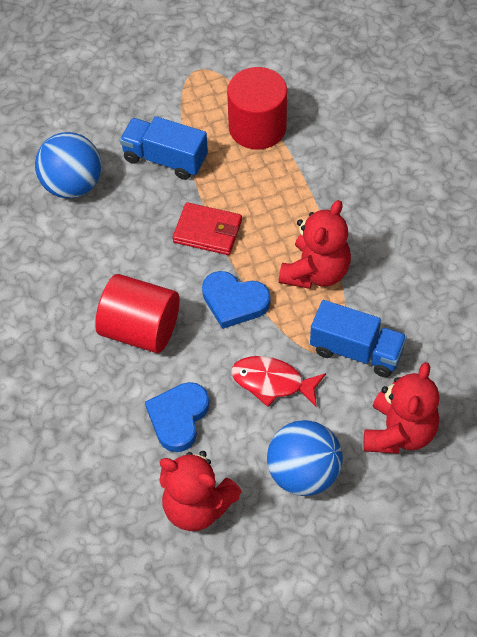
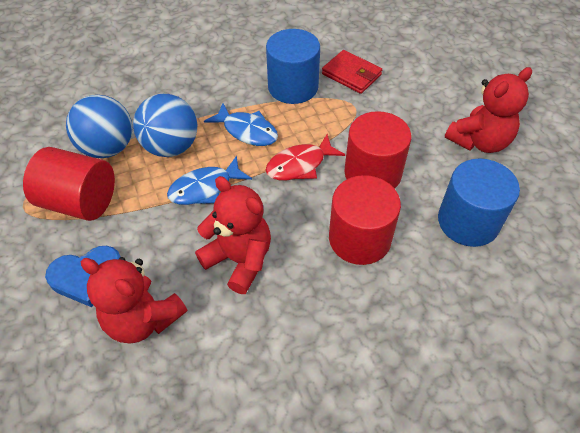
blue cylinder: none = 0 -> [266,29,320,104] [438,159,520,247] = 2
blue fish: none = 0 -> [167,156,252,205] [204,103,278,146] = 2
blue heart: [145,382,209,452] [202,271,271,329] = 2 -> [45,246,121,307] = 1
blue truck: [120,116,208,180] [310,300,407,377] = 2 -> none = 0
red cylinder: [95,274,179,353] [227,67,287,150] = 2 -> [23,147,115,221] [329,175,401,265] [344,111,411,189] = 3

